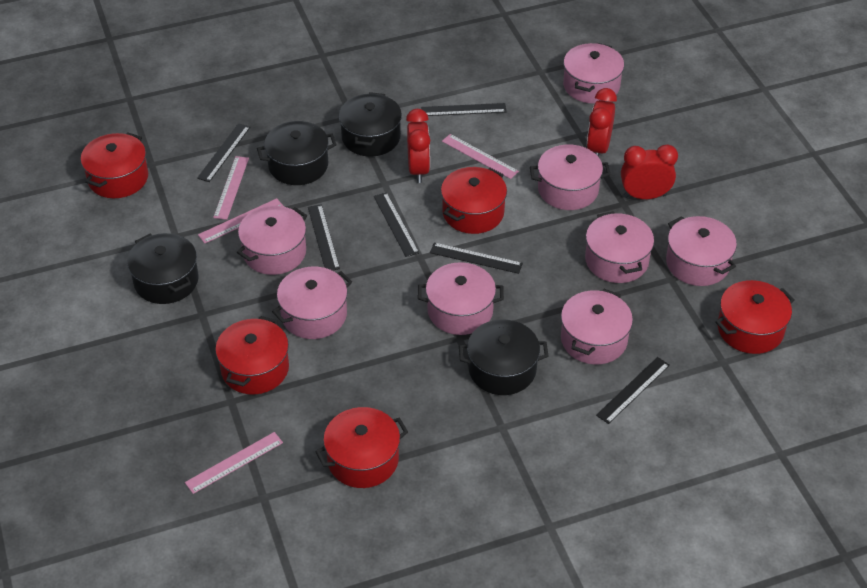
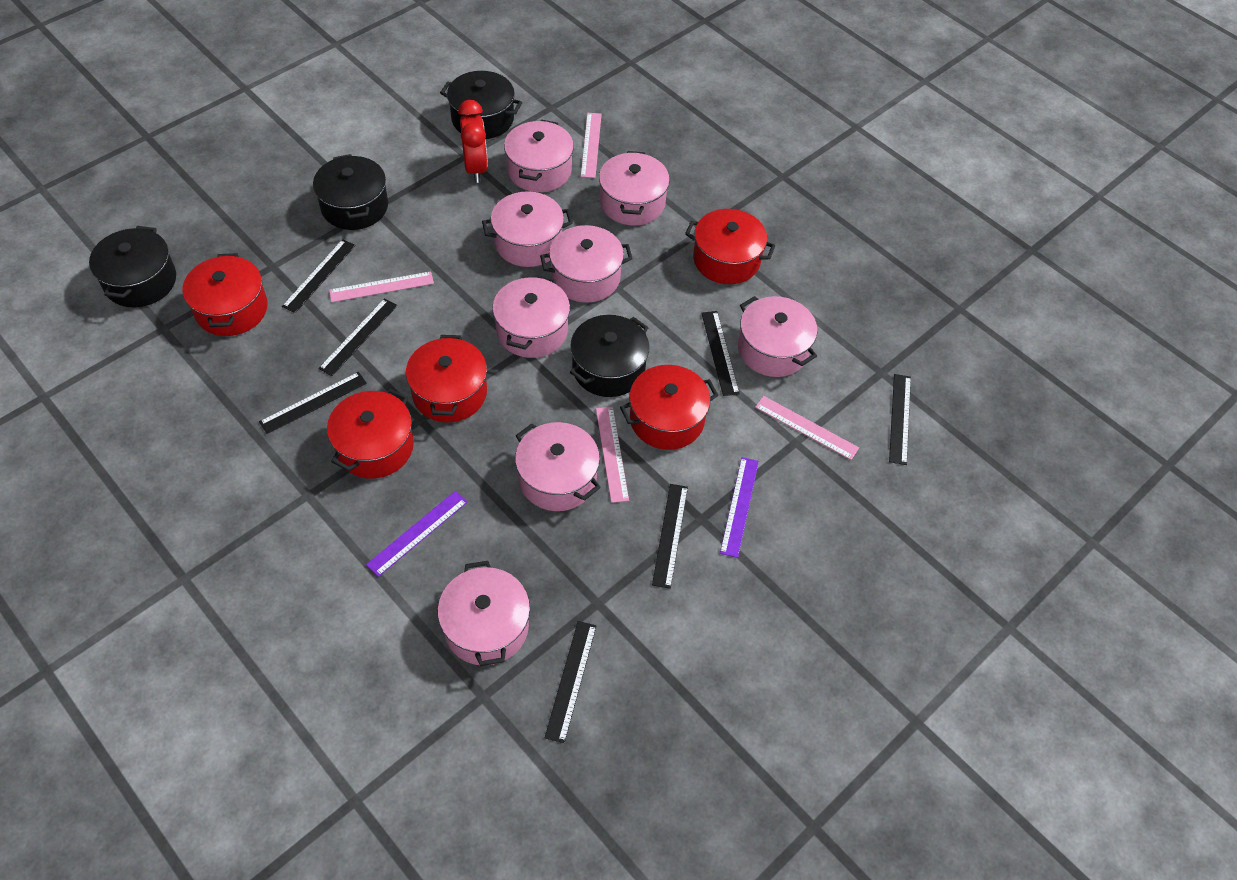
black ruler: [197,123,250,182] [308,204,340,270] [374,192,419,257] [421,103,506,116] [430,242,523,274] [596,357,670,424] = 6 -> [259,372,367,434] [282,239,356,313] [318,299,397,376] [545,621,596,743] [652,484,688,589] [701,311,740,396] [889,374,911,465] = 7
purple ruler: none = 0 -> [366,491,468,577] [720,457,759,558] = 2
red clock: [406,109,430,183] [587,88,617,157] [621,144,678,199] = 3 -> [458,100,488,183] = 1

